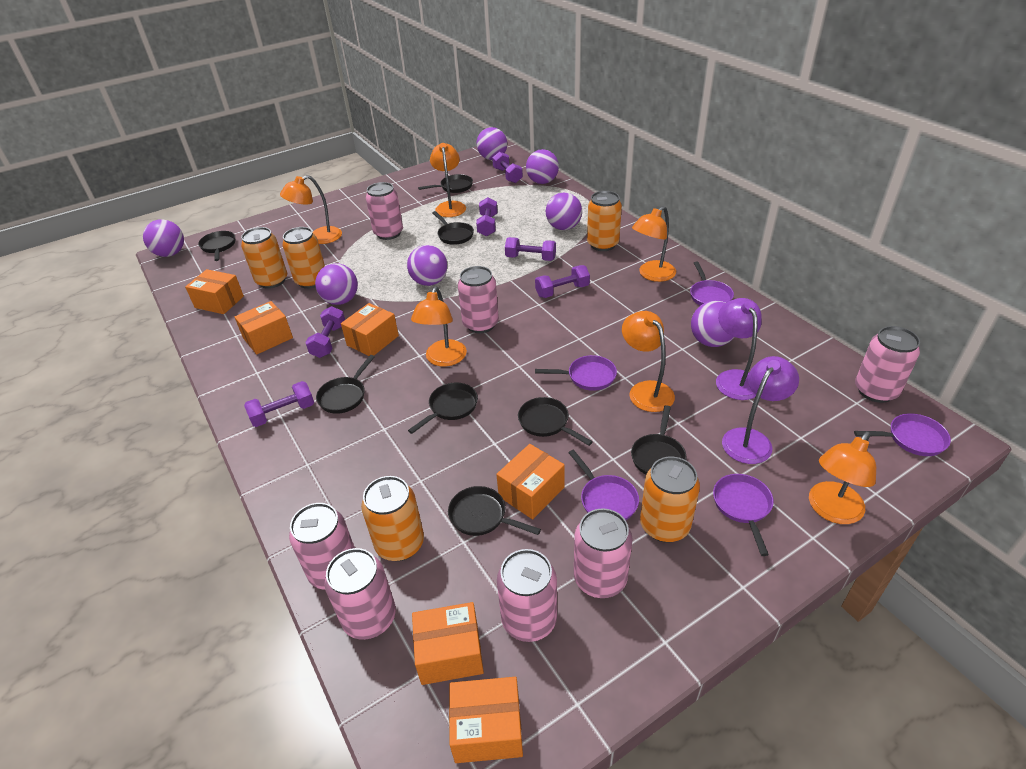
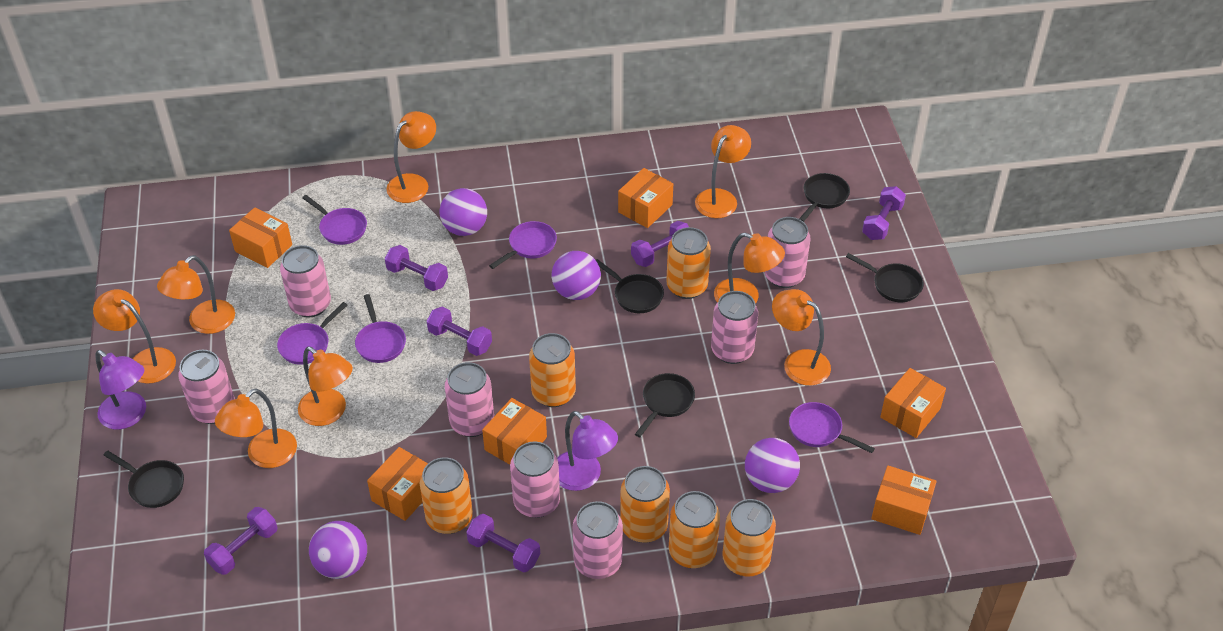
black pan: [198,231,235,261] [316,355,375,414] [408,383,478,434] [418,174,473,193] [433,211,474,245] [448,486,541,536] [518,397,593,446] [631,405,686,475] = 8 -> [103,450,184,508] [596,259,664,313] [635,373,695,437] [799,173,850,222] [846,253,924,302] = 5
orange can: [241,227,287,289] [282,227,325,289] [361,476,424,561] [587,191,622,251] [640,457,700,543] = 5 -> [420,457,473,534] [529,333,576,407] [620,466,670,543] [666,227,711,299] [669,491,720,568] [722,499,776,576] = 6
orange lamp: [280,175,342,244] [411,287,467,366] [430,143,466,217] [622,311,675,412] [632,206,676,282] [809,431,876,524] = 6 -> [93,289,176,384] [157,255,235,334] [215,389,297,468] [298,347,353,426] [386,111,436,203] [695,125,751,218] [714,233,785,304] [772,289,831,386] = 8
purple ball: [143,219,184,257] [315,263,358,305] [407,245,448,286] [477,127,507,160] [526,149,559,184] [546,192,582,230] [691,301,734,347] = 7 -> [309,521,367,579] [440,188,487,236] [552,251,601,300] [745,438,800,493] = 4

